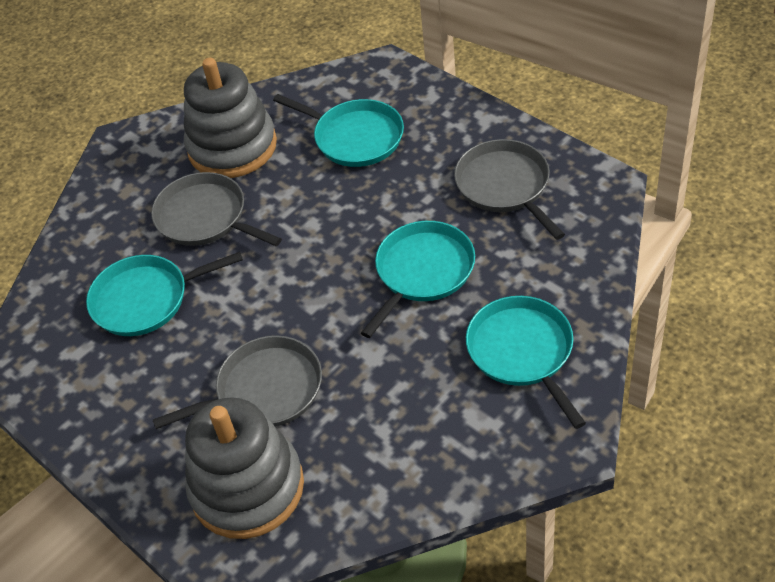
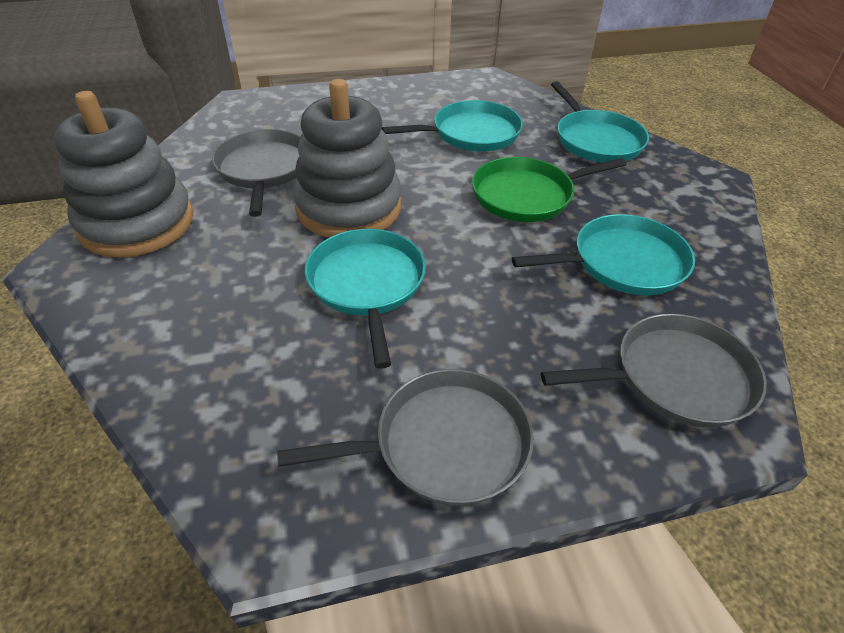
green pan: none = 0 -> [472,157,627,222] = 1

